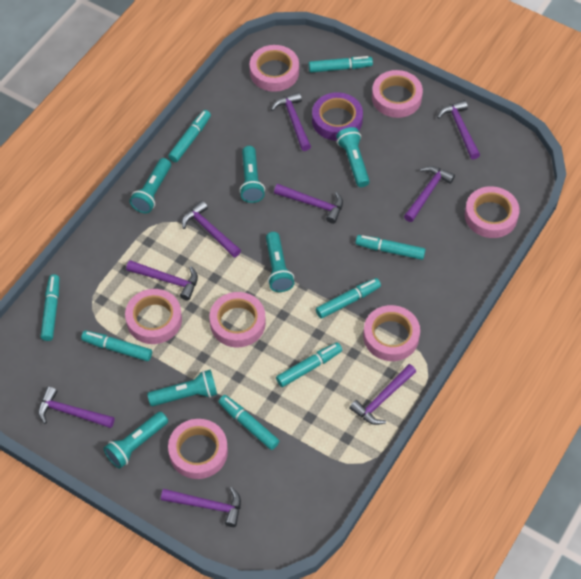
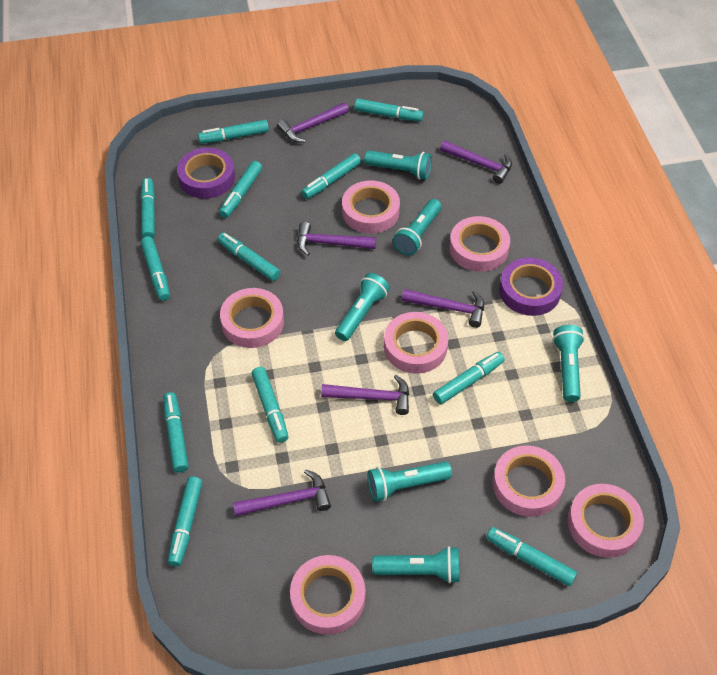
purple hammer: [38,386,115,428] [126,260,198,301] [161,487,241,527] [182,201,241,258] [271,92,311,151] [274,184,343,224] [349,364,416,425] [404,166,455,222] [437,100,480,160] = 9 -> [233,469,331,516] [277,103,349,143] [297,222,376,255] [321,375,409,415] [402,289,484,328] [440,141,512,184] = 6
purple tape: [312,92,363,141] = 1 -> [177,148,235,199] [499,258,563,316] = 2
turquoise marker: [41,274,59,341] [81,330,152,361] [168,110,211,162] [218,395,279,450] [276,342,342,387] [309,56,373,73] [316,278,381,319] [355,235,425,260] = 8 -> [141,178,155,238] [141,236,170,301] [164,392,189,473] [168,477,202,566] [198,120,269,144] [218,233,280,281] [219,161,262,218] [252,367,289,443] [301,153,361,199] [354,99,423,121] [433,352,505,404] [486,527,577,586] = 12

